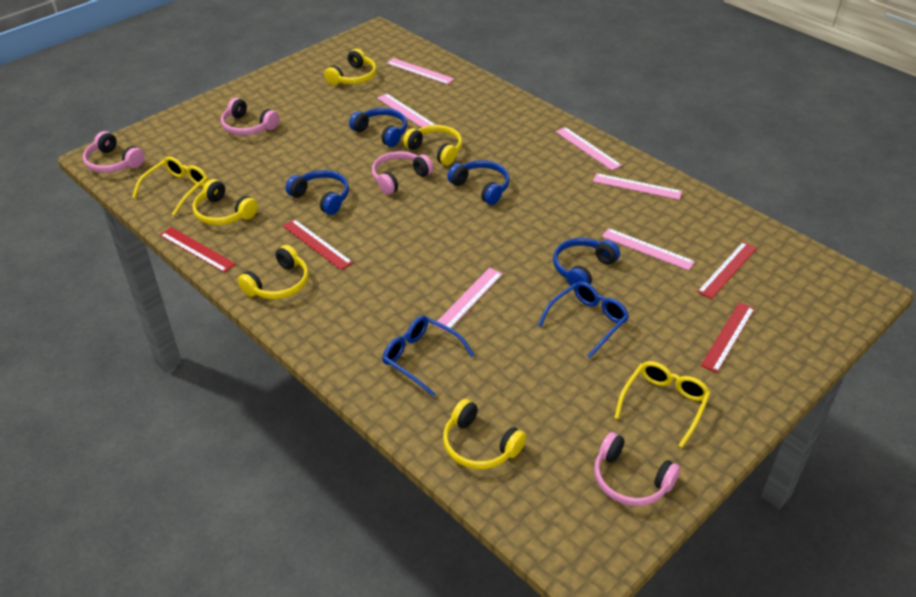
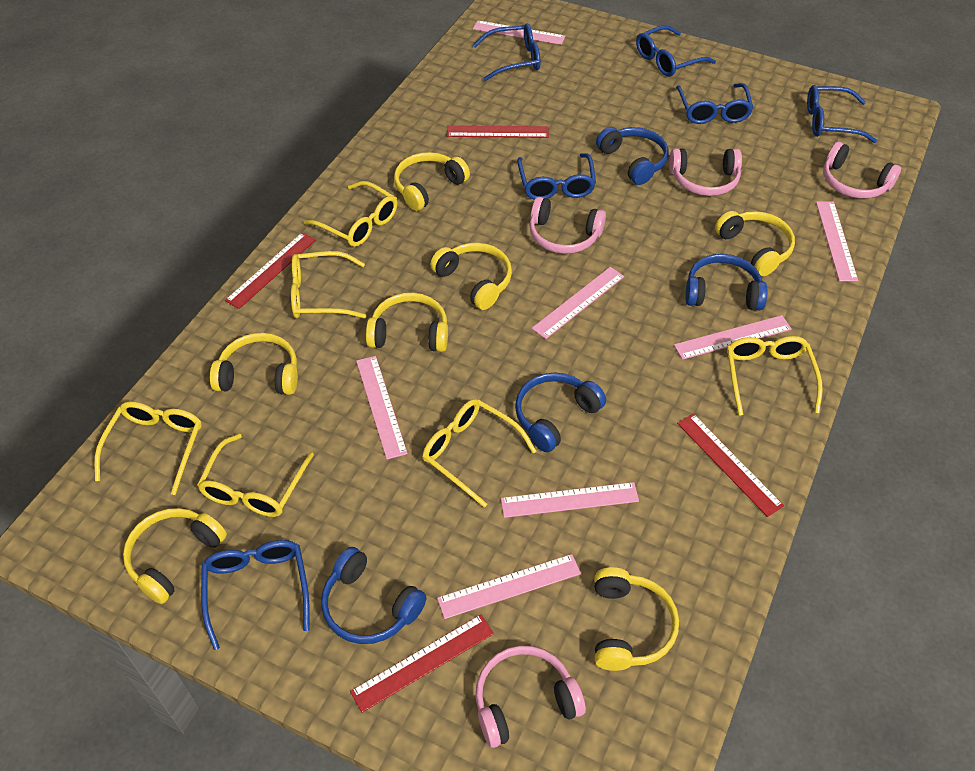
blue glasses: [383,316,475,397] [538,281,629,358] = 2 -> [201,540,310,650] [473,23,540,81] [517,153,596,200] [636,25,716,77] [676,83,753,124] [807,85,877,143] = 6
pink ruler: [377,93,436,127] [386,58,454,85] [434,268,503,332] [556,127,622,170] [593,173,682,200] [602,228,695,271] = 6 -> [356,356,408,459] [437,554,581,619] [473,20,565,45] [501,482,639,518] [532,267,624,339] [674,315,792,360] [816,201,858,281] = 7
yellow glasses: [132,156,208,215] [614,361,711,448] = 2 -> [94,402,202,495] [197,434,314,517] [291,251,366,319] [304,181,397,247] [422,399,537,508] [727,336,823,416] = 6
yellow headphones: [192,179,258,225] [238,245,309,299] [324,49,377,86] [403,125,462,166] [443,399,526,469] = 5 -> [123,508,227,604] [210,333,298,395] [366,293,448,352] [394,152,470,211] [430,243,512,310] [594,567,679,671] [715,211,795,276] = 7

